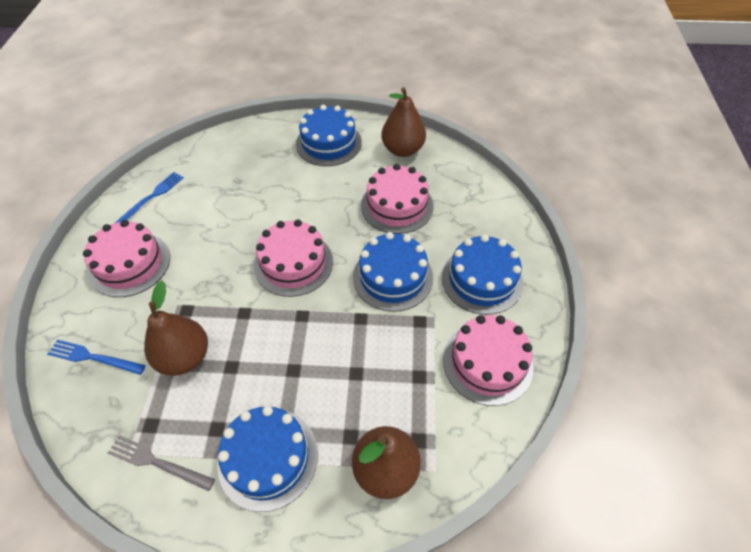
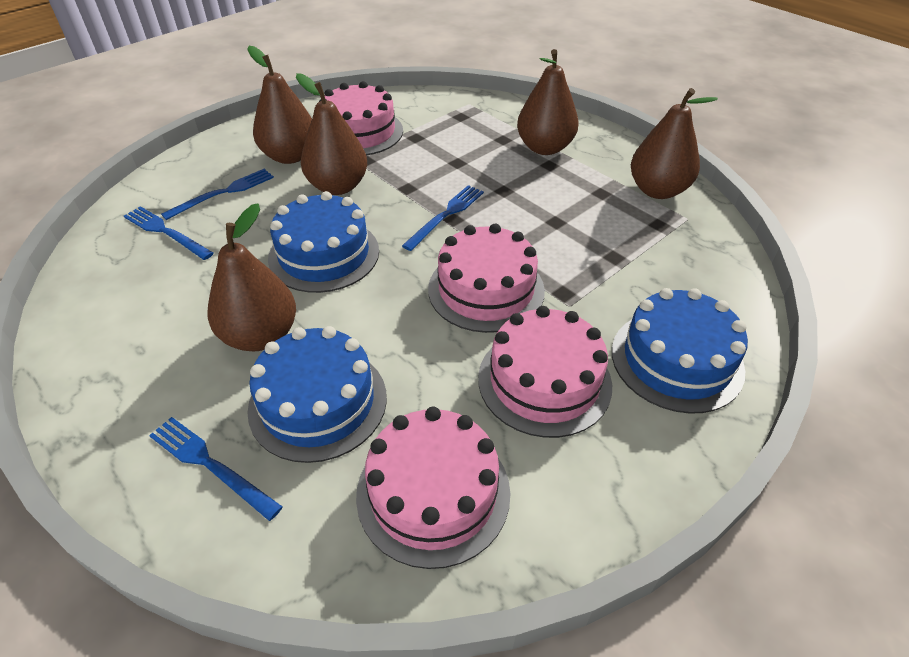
blue cake: [217,406,318,512] [296,105,362,166] [353,232,433,312] [442,234,523,315] = 4 -> [247,326,387,463] [268,191,379,293] [612,288,748,414] = 3
blue fork: [48,340,146,375] [115,172,184,223] = 2 -> [124,206,214,260] [149,417,283,521] [161,169,274,220] [402,185,484,251] = 4
brown pear: [144,281,208,376] [352,426,421,499] [381,87,426,157] = 3 -> [208,203,296,351] [247,46,312,164] [296,73,367,195] [517,49,579,155] [631,88,718,199] = 5
grey fork: [108,436,215,491] = 1 -> none = 0

